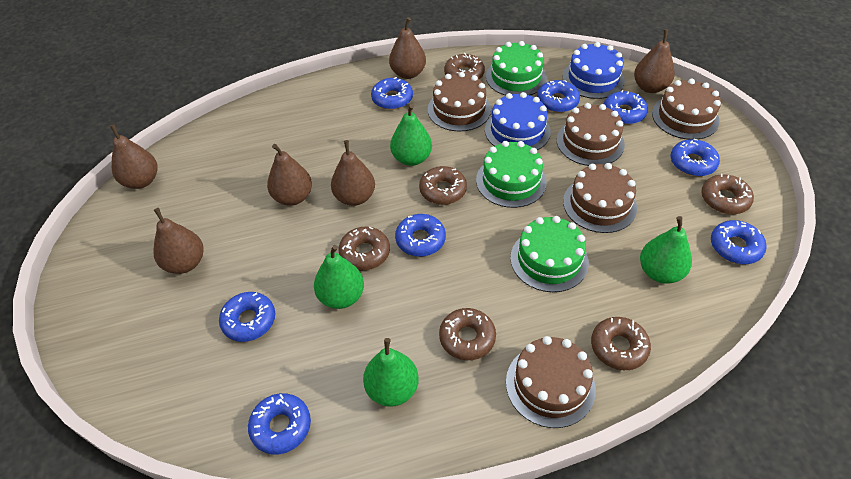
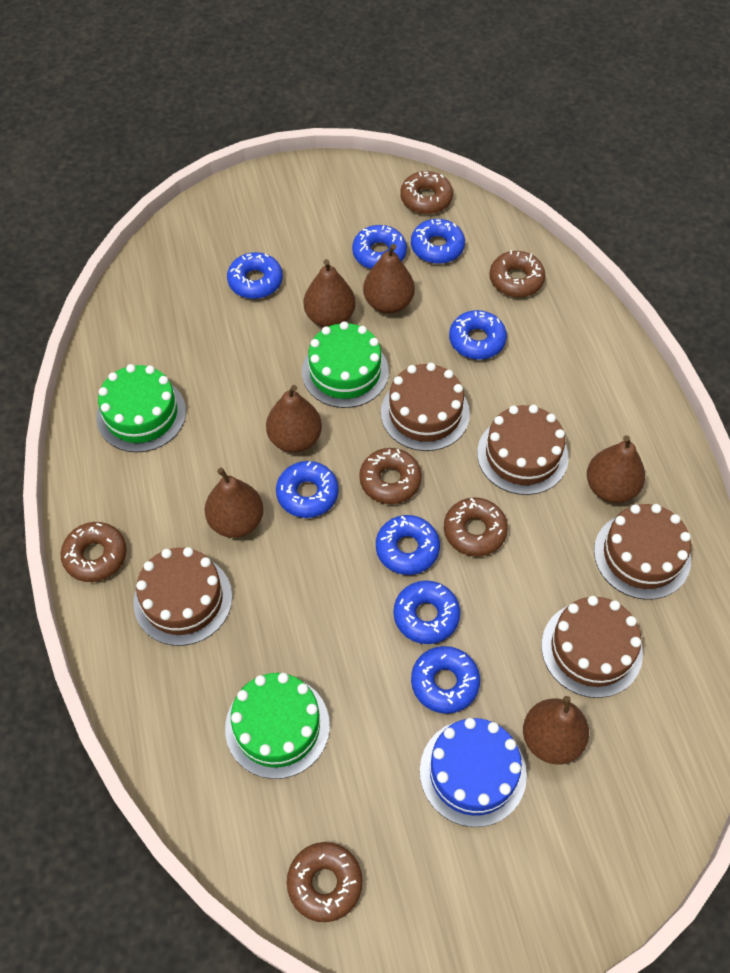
blue cake: [485,92,551,150] [562,42,625,99] = 2 -> [420,718,527,827] = 1
green pear: [314,245,364,309] [363,338,419,407] [390,104,432,166] [640,216,692,284] = 4 -> none = 0

